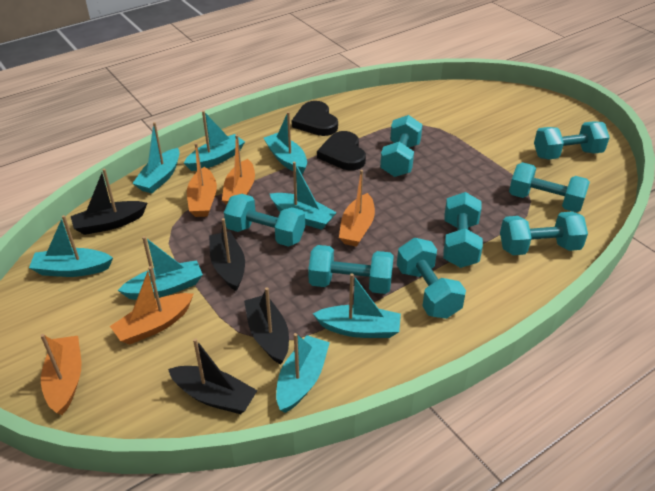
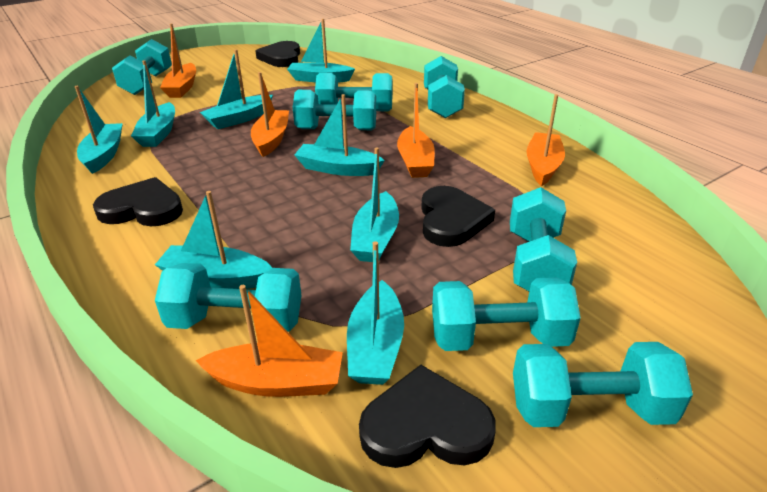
black boat: [71,168,147,235] [168,338,258,414] [209,218,245,291] [244,287,289,364] = 4 -> none = 0
black heart: [292,101,338,136] [317,131,366,170] = 2 -> [93,177,183,226] [255,41,300,67] [359,365,496,468] [421,186,495,247] = 4

